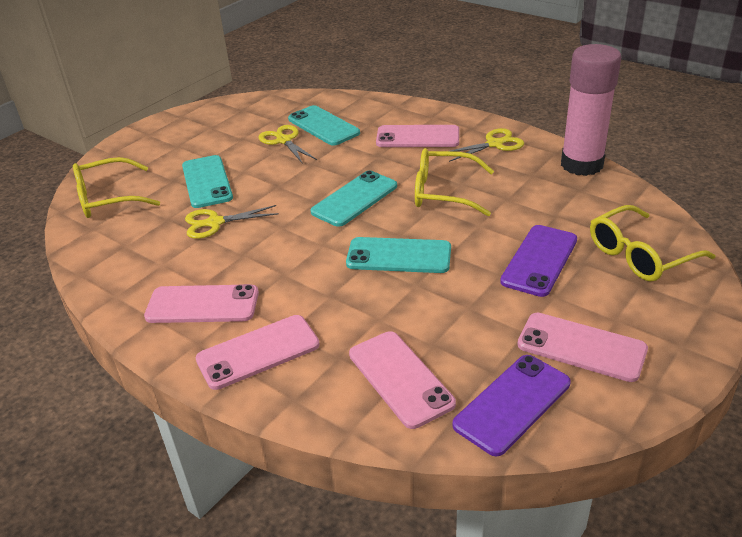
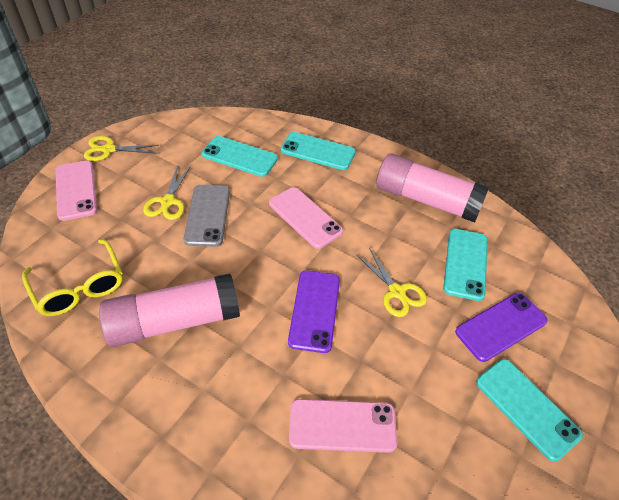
grey phone: none = 0 -> [183,185,230,247] = 1
pink glue stick: [561,44,621,176] = 1 -> [99,273,240,347] [376,153,489,222] = 2
pink phone: [144,284,259,323] [196,315,320,390] [349,331,456,429] [376,125,459,147] [517,313,648,382] = 5 -> [56,161,97,221] [269,187,343,249] [289,399,397,453] = 3
yellow glasses: [73,157,160,218] [415,148,494,216] [590,205,715,281] = 3 -> [22,239,123,316] = 1

